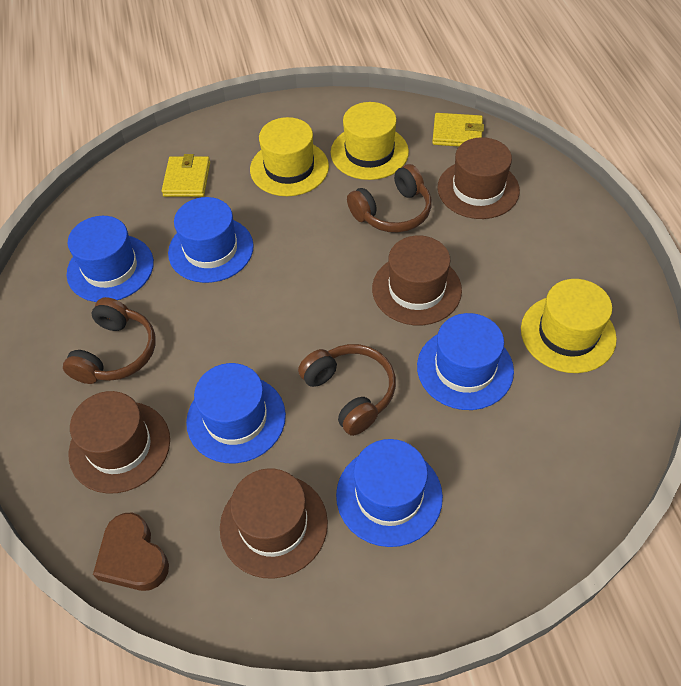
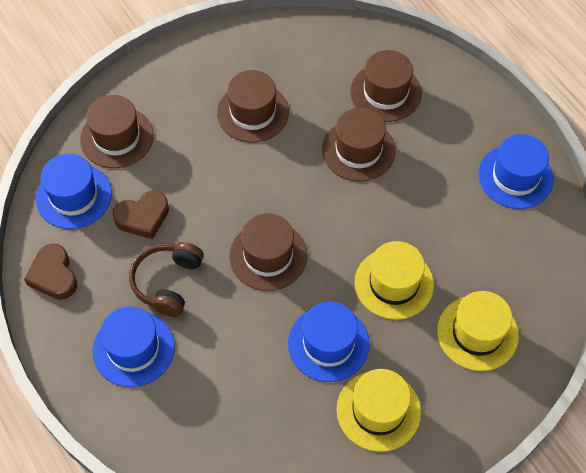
blue hat: [67,216,154,302] [168,197,254,283] [186,363,286,463] [336,439,443,547] [417,313,514,410] = 5 -> [36,154,112,229] [92,306,175,387] [288,302,370,382] [478,134,554,209] = 4
brown hat: [69,391,170,494] [220,468,328,579] [372,235,462,325] [438,137,520,219] = 4 -> [80,95,154,168] [217,70,289,143] [229,213,307,291] [322,108,396,181] [350,50,422,122] = 5
brown headphones: [63,297,156,384] [298,344,396,436] [347,164,432,233] = 3 -> [129,242,204,317] = 1
brown heart: [93,513,169,591] = 1 -> [24,244,77,300] [112,191,169,239] = 2
yellow wallet: [162,154,210,197] [432,113,484,147] = 2 -> none = 0

